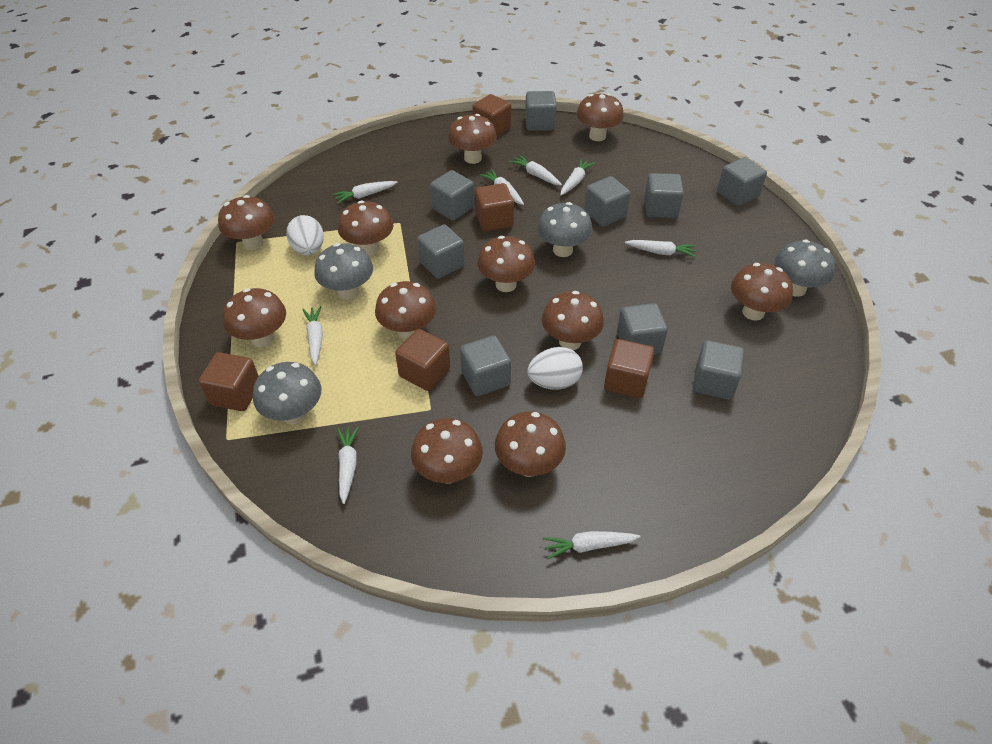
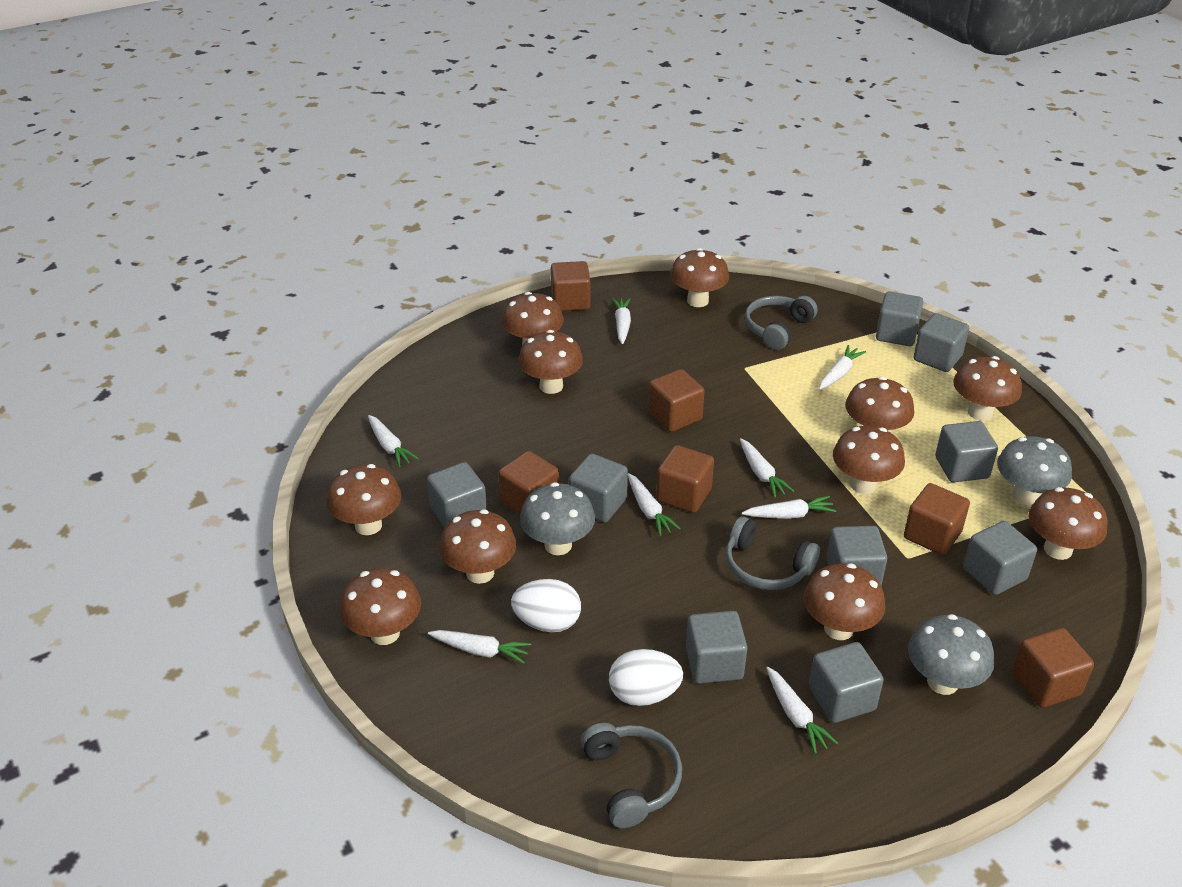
brown cube: [199,352,258,411] [395,329,450,391] [472,94,511,137] [475,183,514,232] [604,339,654,398] = 5 -> [498,451,559,515] [551,261,591,311] [648,369,705,432] [656,445,714,513] [904,483,970,555] [1012,628,1094,708] = 6
grey headphones: none = 0 -> [580,723,682,828] [725,516,820,590] [745,296,818,350] = 3
grey mushroom: [253,362,321,424] [314,243,373,300] [537,202,593,257] [774,239,835,297] = 4 -> [520,482,595,555] [908,614,995,695] [997,436,1072,505] = 3

